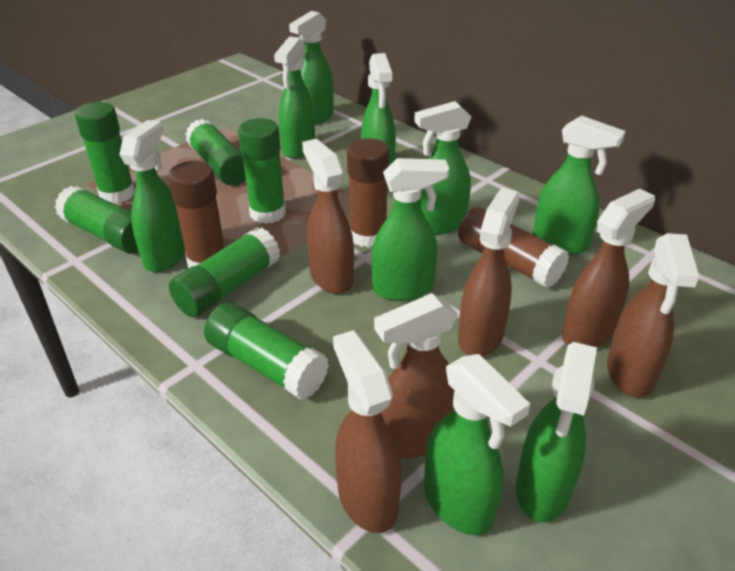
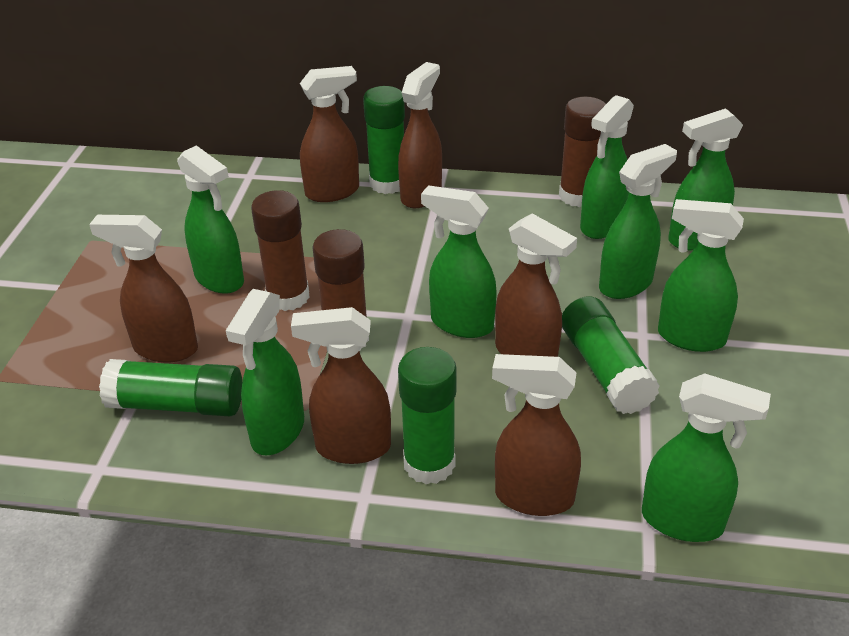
green glue stick: [55,186,139,254] [75,102,135,204] [169,227,280,317] [185,119,246,186] [204,302,329,400] [238,118,286,224] = 6 -> [99,359,242,416] [363,86,405,194] [398,347,457,484] [562,296,660,414] = 4
green spray bottle: [119,120,185,272] [274,36,315,158] [289,11,334,124] [361,53,396,166] [372,158,449,301] [414,101,471,235] [424,354,530,535] [516,342,597,523] [533,115,626,255] = 9 -> [177,145,244,294] [226,289,304,456] [421,185,497,338] [580,95,634,239] [599,144,677,299] [642,373,771,542] [658,199,744,352] [668,108,743,251] = 8

